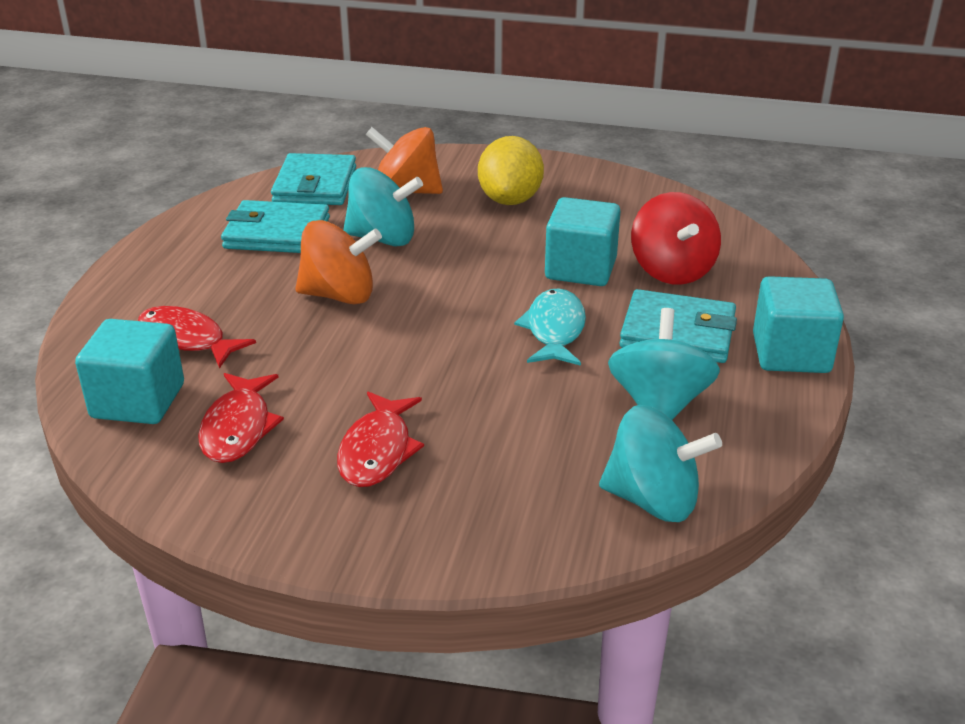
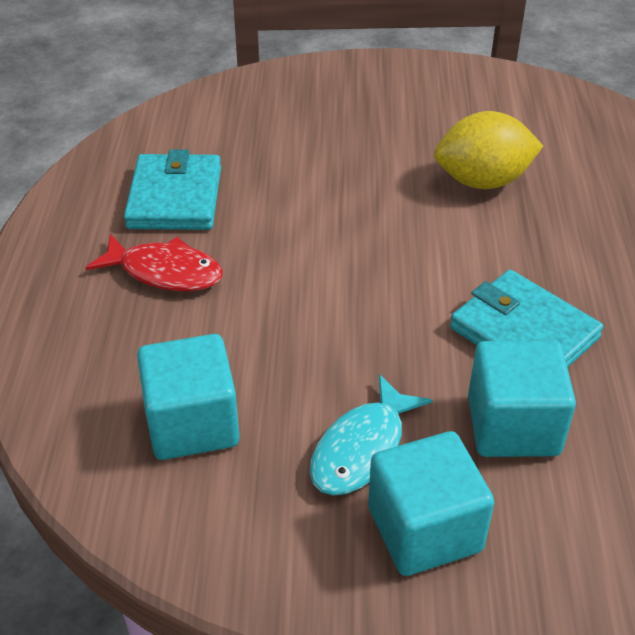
orange spinning top: [295,220,382,305] [365,127,443,194] = 2 -> none = 0
red fish: [138,306,256,369] [198,373,284,463] [337,392,424,487] = 3 -> [85,234,223,291] = 1
red spinning top: [631,192,721,285] = 1 -> none = 0
turquoise spinning top: [343,167,423,246] [599,405,722,522] [608,308,720,420] = 3 -> none = 0
turquoise wallet: [221,200,330,253] [271,153,356,205] [619,289,737,363] = 3 -> [124,149,221,230] [450,270,603,368] = 2

